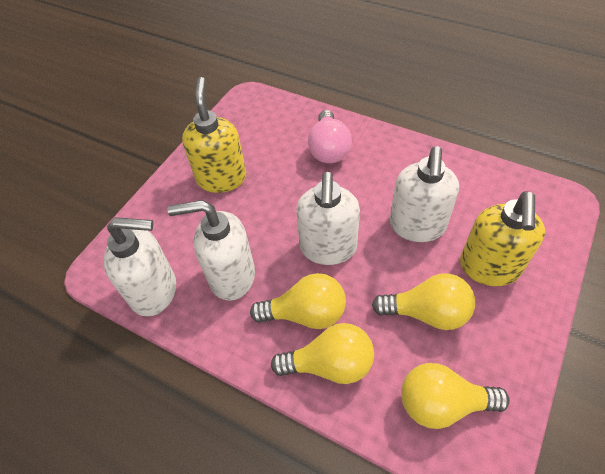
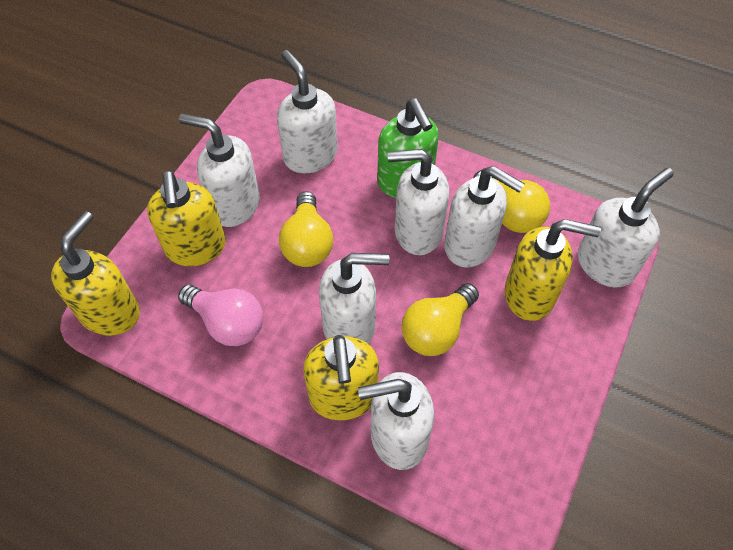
green soap dispenser: none = 0 -> [377,98,439,198] = 1
white soap dispenser: [103,217,176,316] [167,200,255,301] [296,172,360,265] [390,146,459,242] = 4 -> [179,114,260,227] [277,50,338,173] [319,253,390,344] [358,372,434,470] [387,149,449,255] [444,166,525,268] [578,168,674,287] = 7
yellow light bulb: [250,273,346,329] [271,323,374,384] [372,273,475,330] [401,363,510,429] = 4 -> [279,191,333,267] [401,283,479,356] [473,170,550,233] = 3
yellow soap dispenser: [182,77,247,193] [460,191,545,286] = 2 -> [51,211,140,336] [147,171,226,266] [303,335,379,420] [505,219,601,321] = 4

